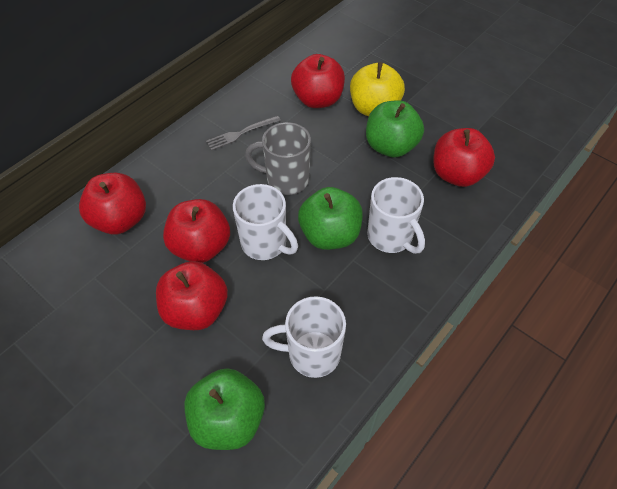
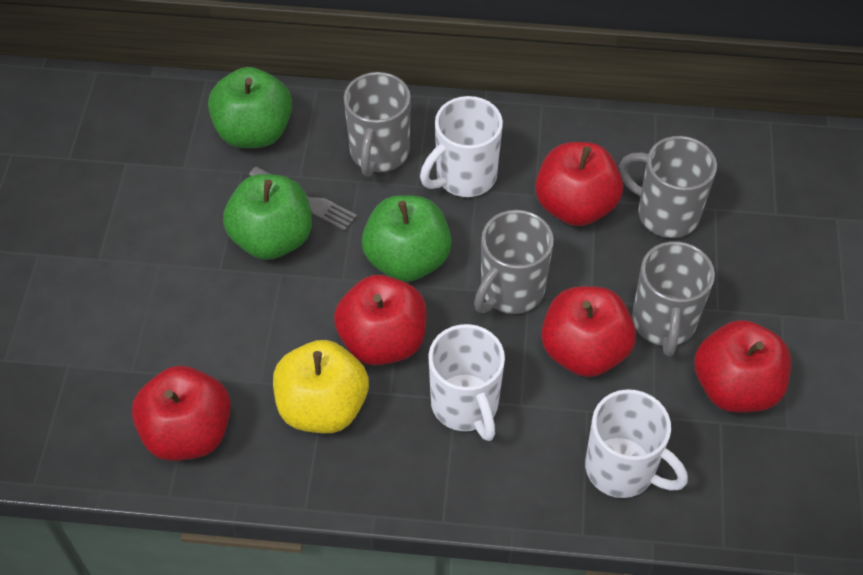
grey mug: [245,122,311,195] = 1 -> [344,72,411,177] [474,210,554,314] [619,136,717,238] [632,241,715,356] = 4

